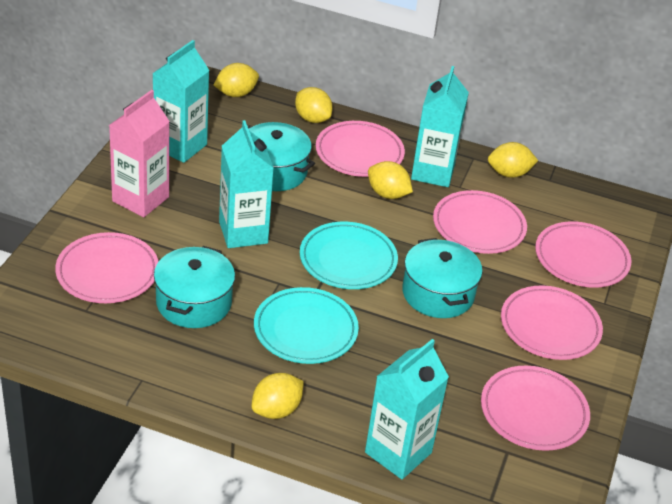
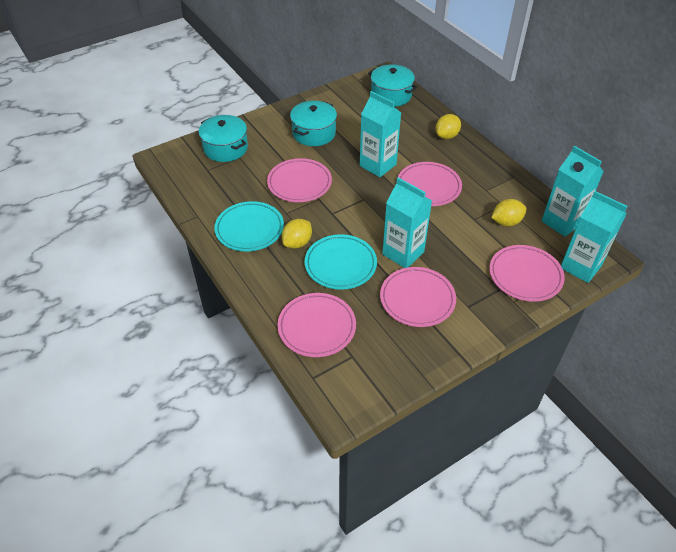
pink carton: [109,90,170,217] = 1 -> none = 0
pink plate: [55,232,159,303] [316,121,405,177] [433,190,527,254] [481,366,590,451] [501,286,603,360] [535,221,631,288] = 6 -> [267,158,332,202] [277,293,356,357] [380,267,456,327] [397,162,462,206] [489,245,565,302] = 5
yellow lemon: [214,63,259,97] [252,373,304,419] [295,87,333,123] [368,161,413,199] [488,142,538,178] = 5 -> [282,219,312,249] [435,114,461,139] [491,199,527,226] = 3

